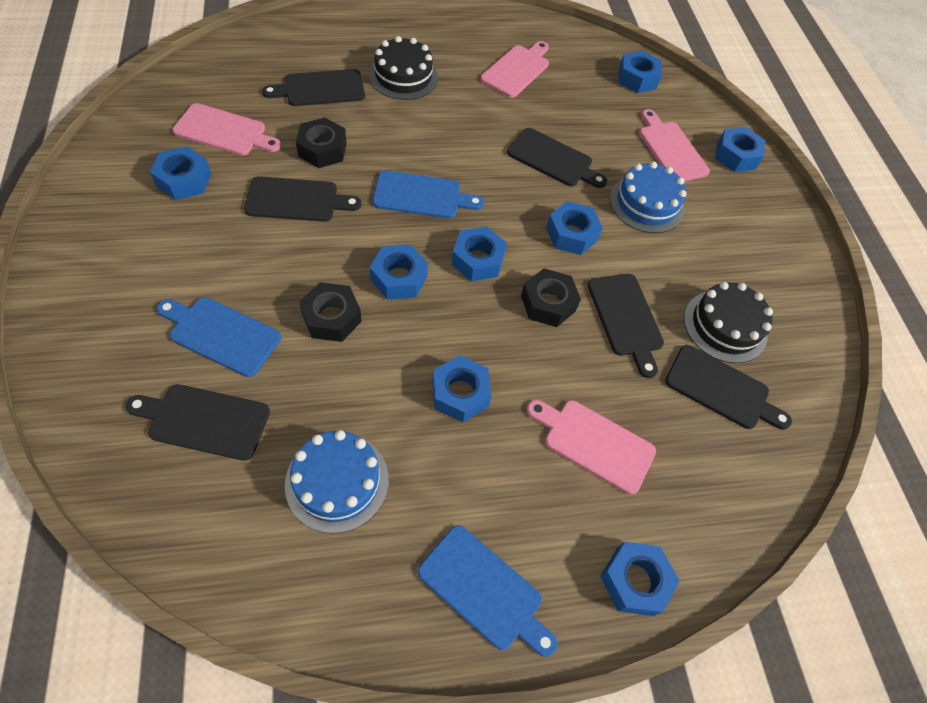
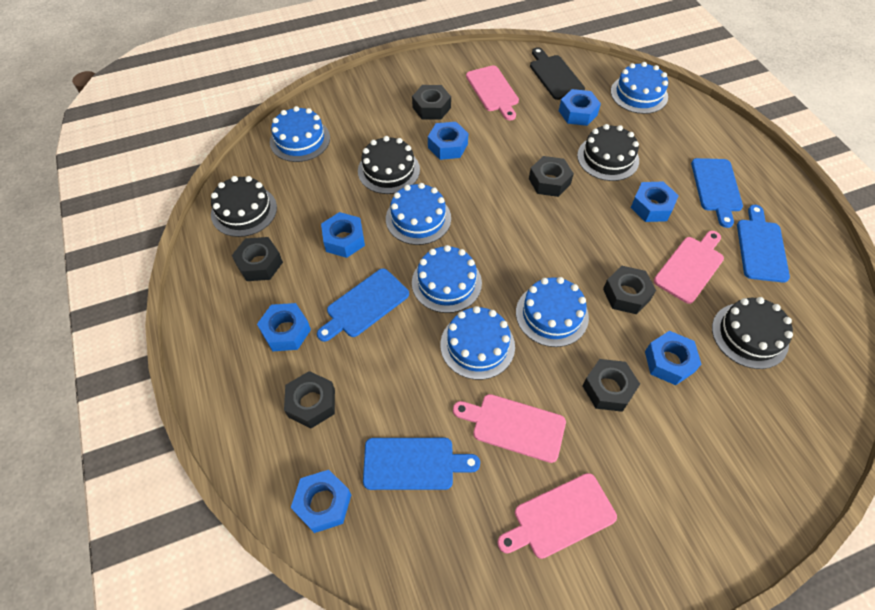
black cake: [369,36,438,100] [684,282,773,363] = 2 -> [211,176,277,237] [358,136,420,194] [577,124,639,181] [712,297,793,369] = 4
black cutting board: [126,384,270,461] [244,176,361,222] [262,69,365,106] [507,128,607,188] [588,274,664,378] [665,345,792,430] = 6 -> [530,47,585,100] = 1
black nut: [296,117,347,168] [299,282,362,342] [521,268,581,327] = 3 -> [232,237,283,281] [284,371,335,428] [412,85,451,120] [529,156,574,197] [583,359,640,412] [603,266,656,314] = 6
blue cake: [285,430,389,533] [610,161,687,233] = 2 -> [270,106,330,162] [386,183,451,245] [412,245,482,313] [440,306,515,380] [516,277,589,347] [611,62,668,114] = 6
blue cutting board: [157,297,281,377] [373,170,484,219] [418,525,558,657] = 3 -> [317,268,409,342] [363,438,480,490] [691,158,743,228] [737,205,790,283] = 4
blue nut: [150,146,211,200] [370,245,428,300] [432,355,491,422] [451,227,507,282] [546,201,603,255] [600,542,680,616] [619,51,662,93] [715,127,766,172] = 8 -> [257,303,311,351] [291,470,351,533] [321,212,365,258] [428,122,468,160] [559,89,601,126] [631,181,679,222] [645,331,701,385] = 7

